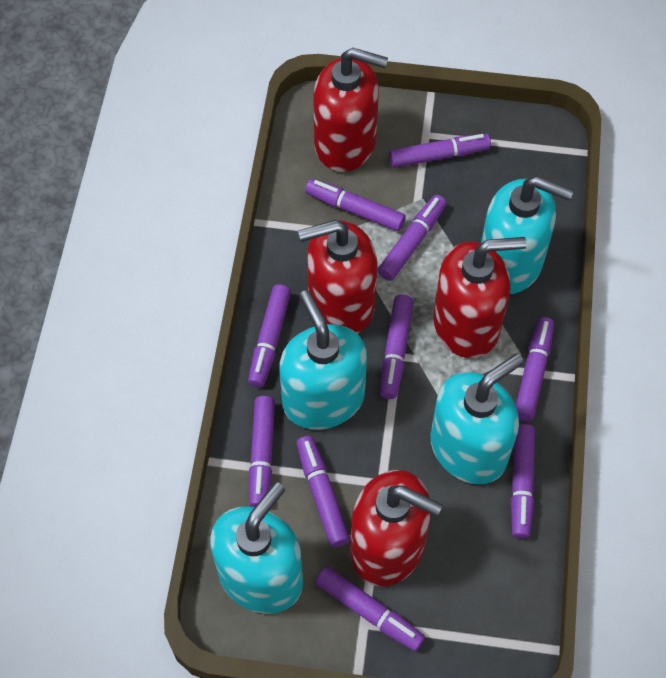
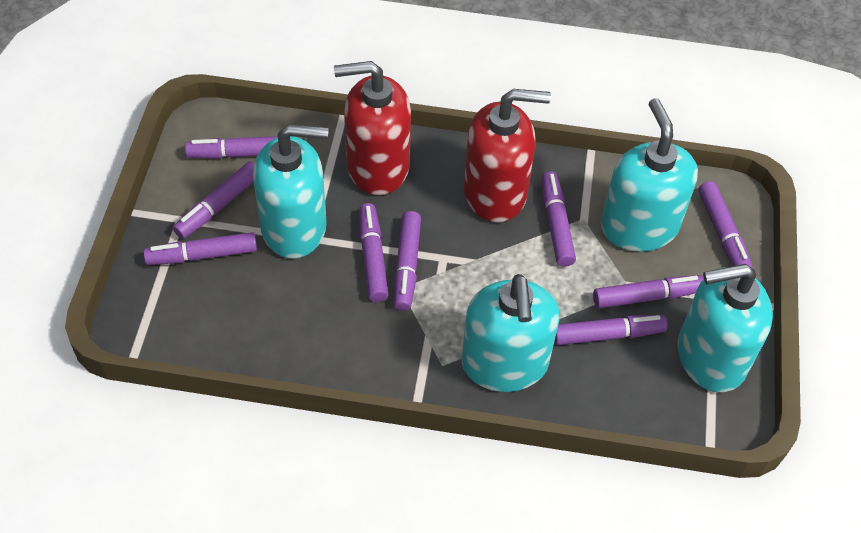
purple marker: [248,284,291,388] [249,396,275,507] [296,436,350,547] [305,179,406,231] [315,566,425,651] [377,195,447,281] [380,295,413,399] [389,134,491,168] [511,424,535,539] [516,317,554,421] = 10 -> [143,232,257,265] [173,162,254,239] [185,136,278,159] [359,203,389,302] [394,211,421,311] [542,171,576,267] [554,315,668,345] [593,275,703,308] [698,181,753,268] = 9
red soap dispenser: [298,220,377,334] [313,48,388,172] [350,470,443,586] [433,237,527,358] = 4 -> [334,61,411,195] [464,89,551,222] = 2

